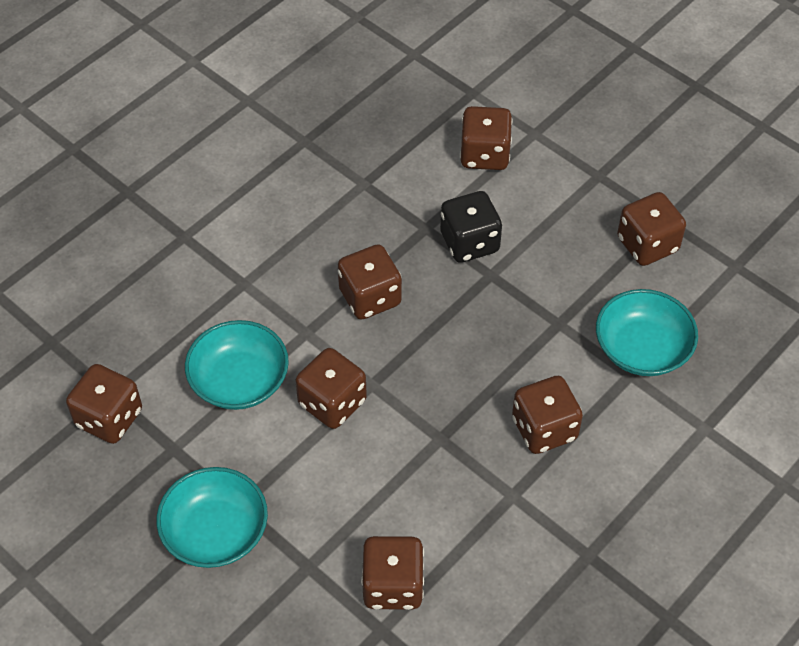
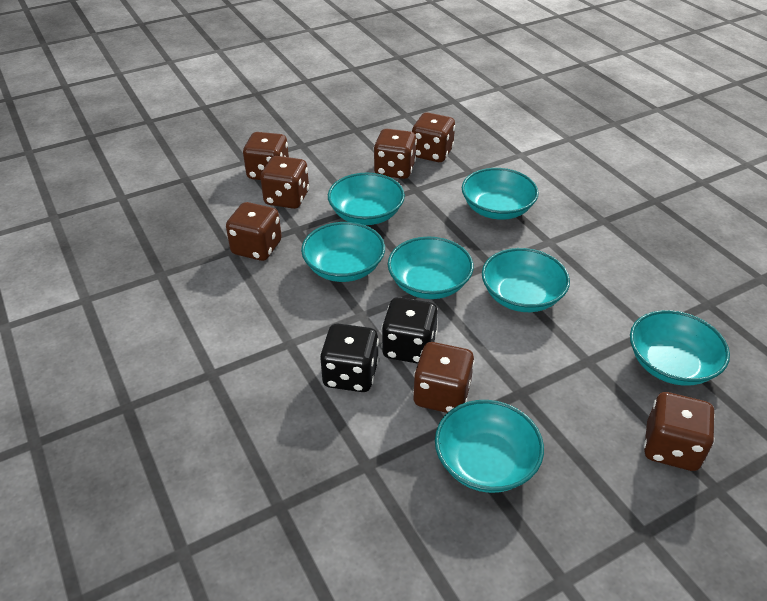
black dice: [440,191,502,263] = 1 -> [320,323,379,392] [382,297,438,364] = 2
turquoise bowl: [156,467,268,568] [185,320,289,410] [596,289,698,376] = 3 -> [301,222,385,282] [328,173,405,225] [388,237,473,299] [435,400,544,493] [462,168,539,220] [482,248,570,312] [630,310,730,386] = 7

